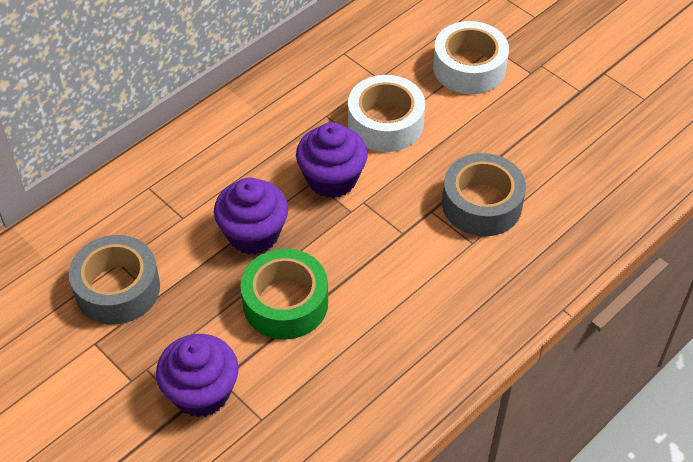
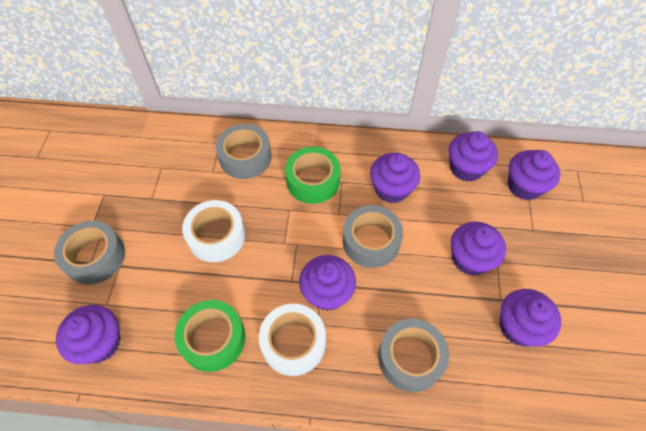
green tape: [240,249,328,339] = 1 -> [175,300,245,372] [285,147,341,204] = 2
grey tape: [69,235,160,325] [442,153,526,236] = 2 -> [54,220,125,285] [216,124,272,179] [343,205,403,268] [378,318,449,392] = 4
purple cupcake: [156,334,239,417] [214,178,288,255] [296,122,368,198] = 3 -> [56,305,121,364] [299,255,356,311] [370,153,420,203] [448,131,498,182] [451,222,506,276] [500,289,561,346] [508,150,560,200] = 7

